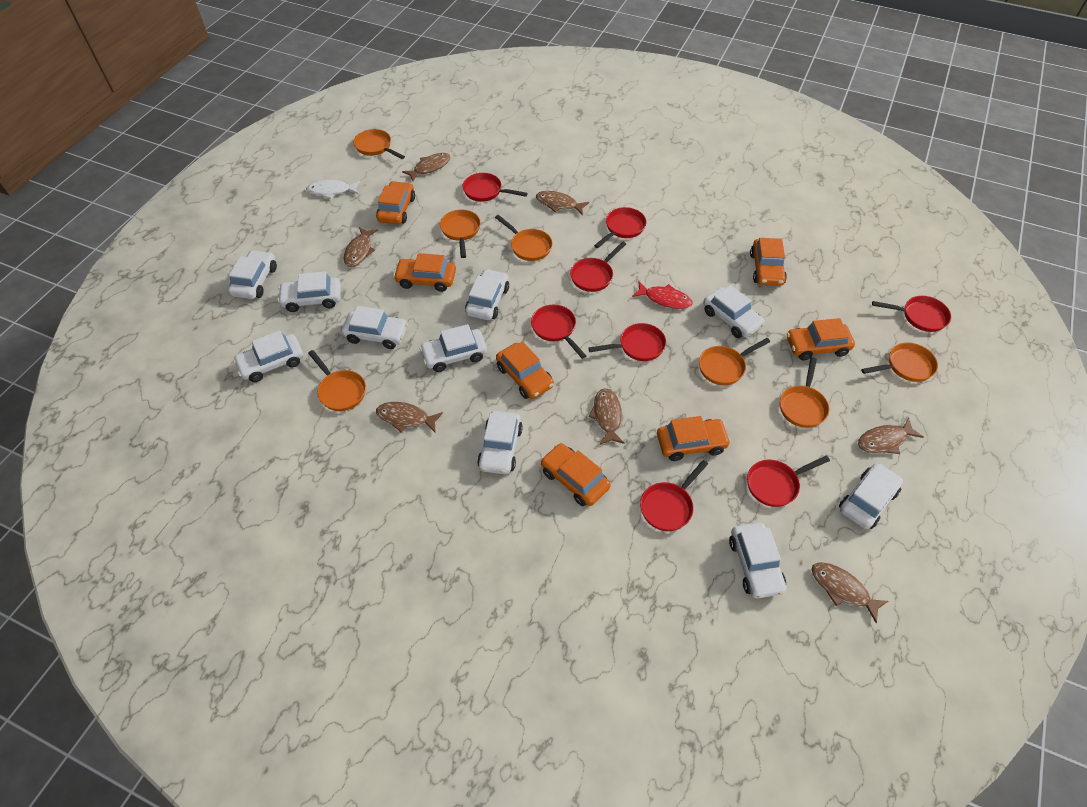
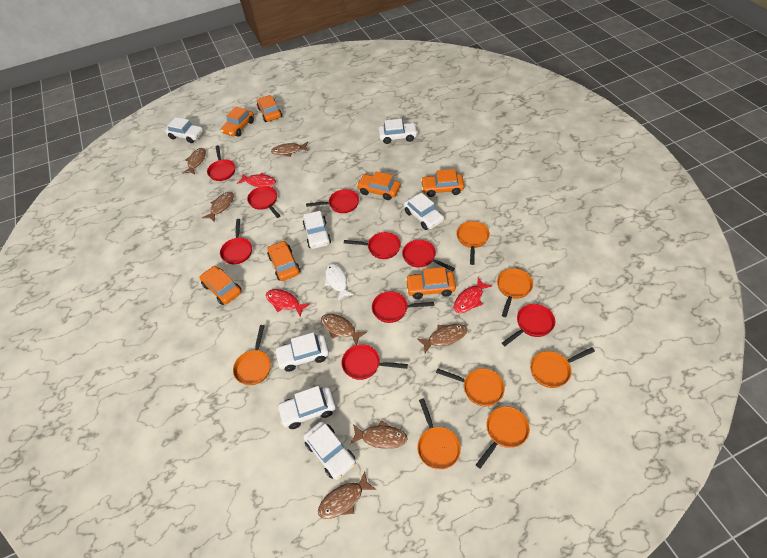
red fish: [632,282,693,309] = 1 -> [237,173,276,187] [266,289,310,317] [454,278,492,313] = 3
red pan: [463,173,528,202] [531,305,586,359] [570,241,626,292] [588,323,666,361] [594,207,646,248] [640,460,708,531] [747,456,830,507] [872,296,951,332] = 8 -> [207,145,235,181] [220,219,252,264] [247,186,280,218] [306,189,359,213] [341,344,408,380] [344,232,401,259] [372,291,434,323] [402,240,455,271] [502,304,555,346] = 9
white car: [228,250,277,299] [233,330,303,382] [277,271,341,312] [342,306,408,349] [419,324,487,372] [465,269,509,320] [477,411,523,475] [703,285,765,338] [729,523,787,598] [839,463,903,529] = 10 -> [165,117,203,143] [274,332,329,372] [277,386,336,429] [303,211,331,249] [303,421,356,480] [379,119,418,144] [404,193,444,230] = 7

